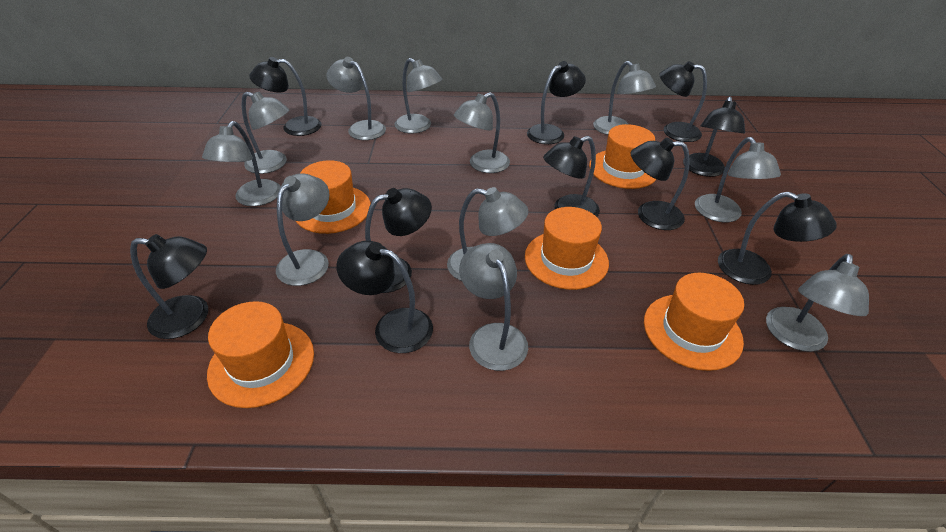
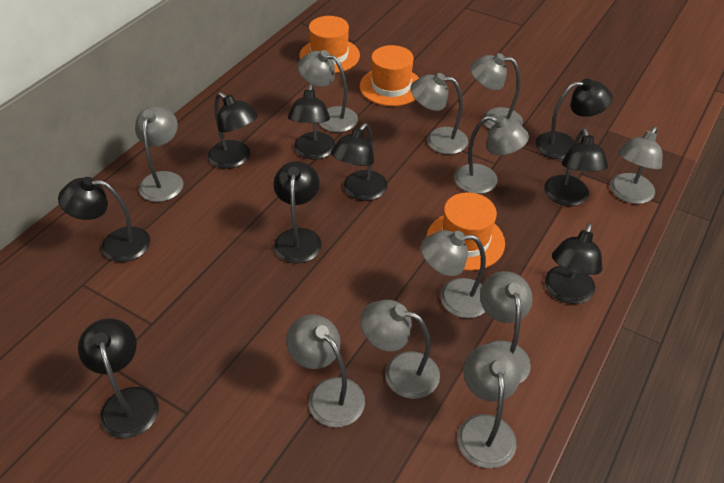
black lamp: [130,234,208,339] [249,57,321,136] [336,241,433,353] [365,188,432,293] [527,61,586,144] [543,136,600,217] [631,137,690,230] [660,61,707,142] [683,97,745,177] [718,192,837,285] = 10 -> [58,177,150,262] [78,318,159,438] [208,92,258,169] [274,161,322,263] [288,84,336,159] [331,123,388,201] [535,78,613,159] [544,128,608,206] [545,223,602,304] = 9
orange hat: [207,301,314,408] [296,160,371,234] [525,207,609,290] [589,124,657,189] [644,273,744,371] = 5 -> [299,16,360,73] [360,45,419,106] [426,192,505,271] = 3

